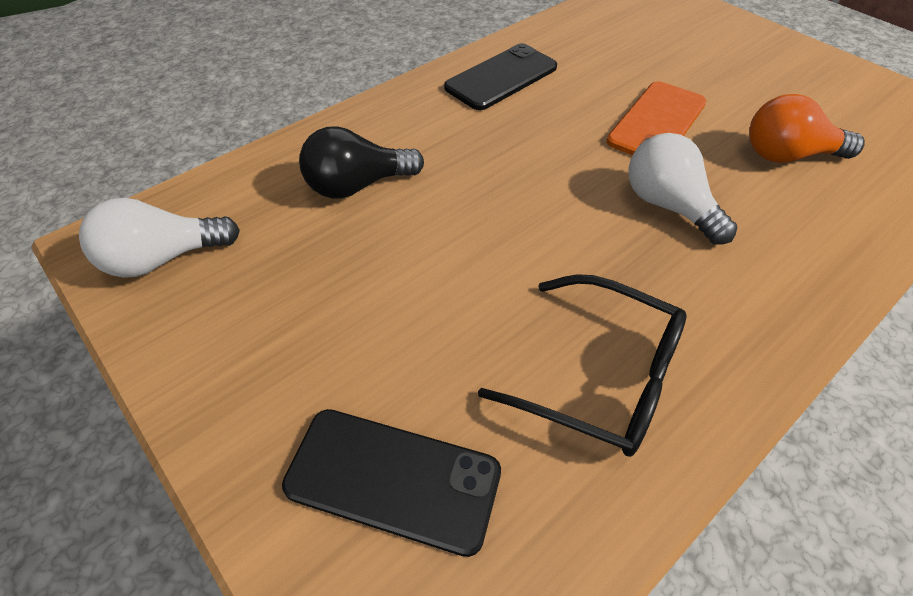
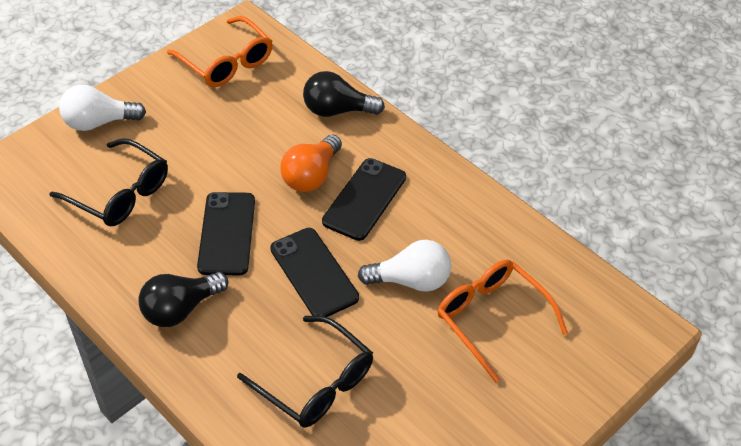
black glasses: [478,274,687,457] = 1 -> [49,138,168,226] [237,315,373,428] = 2
black light bulb: [299,126,424,199] = 1 -> [138,272,228,327] [303,71,385,117] = 2
black phone: [282,409,501,557] [444,43,557,110] = 2 -> [197,192,255,275] [270,228,359,317] [322,158,406,241] = 3
orange glasses: none = 0 -> [167,16,272,87] [437,260,568,383] = 2
orange phone: [607,81,706,155] = 1 -> none = 0

